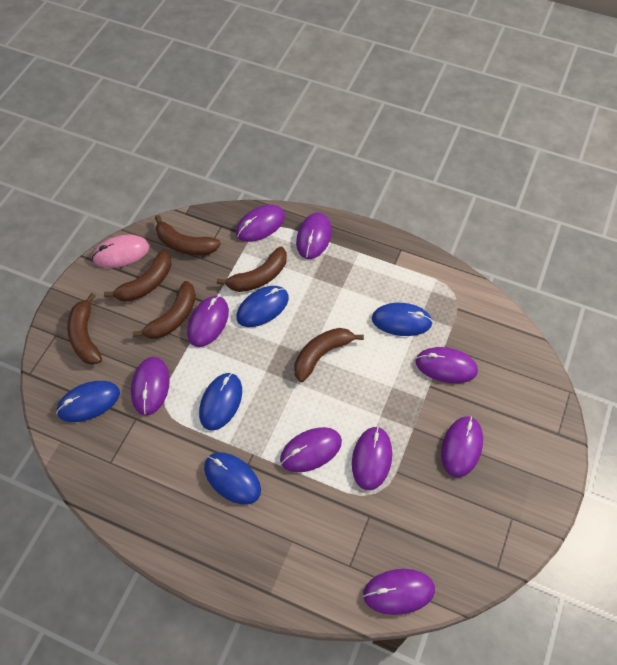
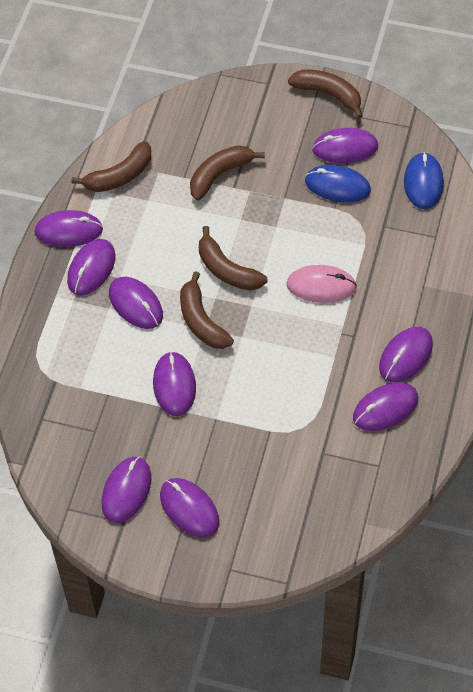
blue mouse: [56,381,120,422] [199,373,242,431] [204,452,261,505] [236,286,289,327] [372,303,433,336] = 5 -> [305,165,371,203] [404,152,444,209] = 2
brown banana: [67,293,102,365] [104,250,172,302] [132,281,196,339] [155,215,221,255] [217,247,287,292] [294,328,364,382] = 6 -> [72,141,151,192] [180,271,234,349] [190,145,265,200] [199,226,268,291] [288,70,363,119] = 5

